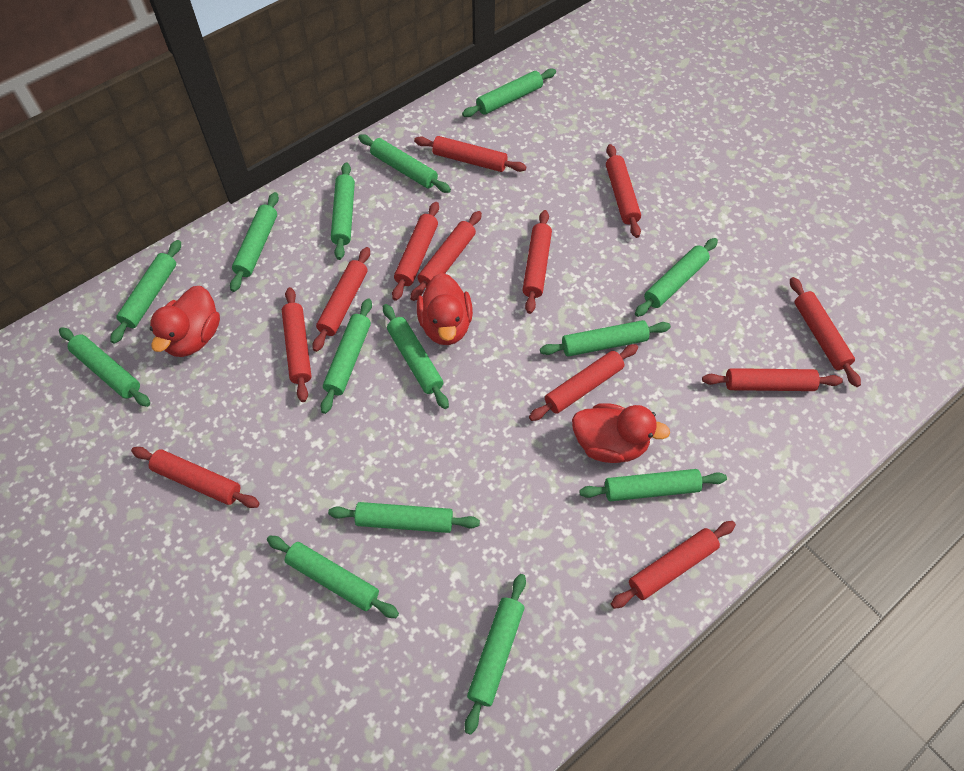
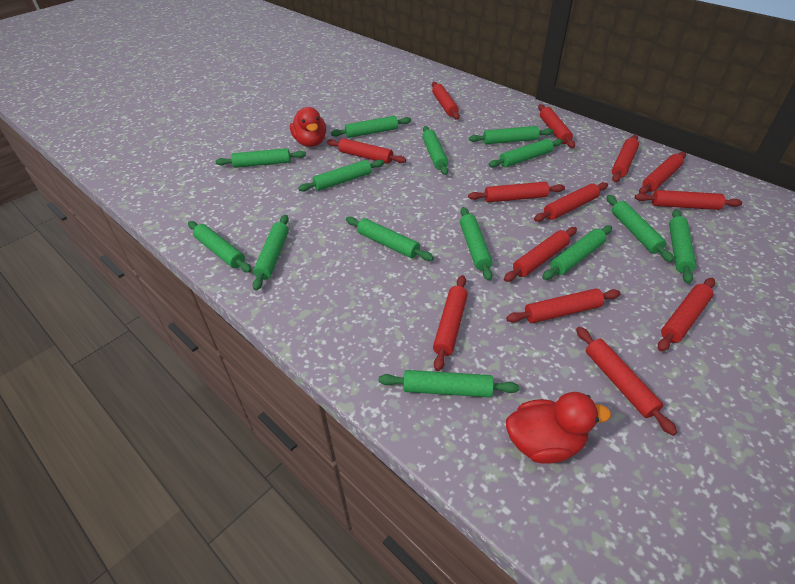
red duck: [150,286,220,357] [417,273,473,345] [572,403,670,463] = 3 -> [290,107,326,147] [506,392,611,464] = 2
red rolling pin: [131,447,260,508] [282,287,312,402] [312,247,370,352] [392,202,439,301] [410,211,482,301] [414,136,526,172] [523,210,552,314] [529,344,638,421] [606,144,641,238] [611,521,736,609] [702,368,843,391] [790,277,861,387] = 12 -> [327,138,406,164] [432,82,460,119] [433,275,468,371] [468,182,565,202] [504,227,577,282] [506,288,621,323] [534,182,608,222] [538,104,575,148] [576,327,677,436] [612,135,639,182] [635,190,743,210] [639,152,686,194] [658,278,715,351] = 13

